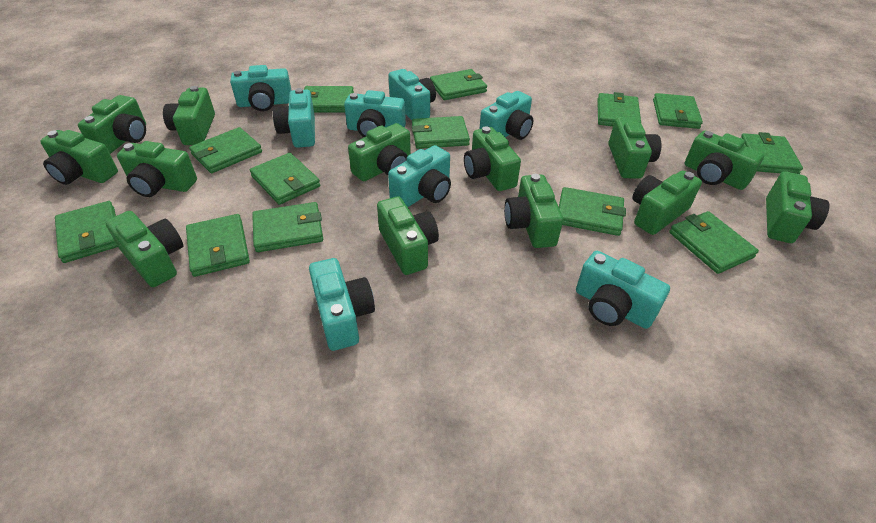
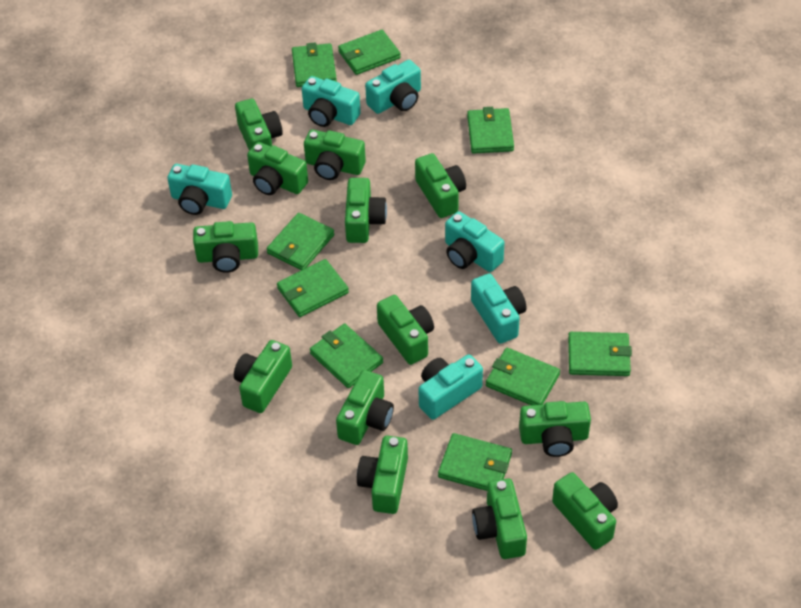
green wallet: [55,201,118,263] [186,214,250,277] [189,127,262,173] [250,153,320,205] [252,202,323,252] [304,86,354,112] [412,116,470,149] [430,69,487,100] [559,187,626,236] [597,92,641,126] [653,93,703,129] [669,211,759,274] [741,132,803,174] = 13 -> [267,213,334,270] [277,259,349,317] [292,42,337,87] [310,323,383,388] [338,30,401,75] [438,433,512,491] [467,107,514,154] [486,348,560,405] [568,332,632,376] = 9
turquoise camera: [230,65,292,111] [273,88,315,148] [309,258,375,351] [344,90,406,137] [388,69,436,120] [388,145,451,207] [480,91,533,140] [576,251,670,329] = 8 -> [167,164,232,215] [302,76,361,127] [365,60,421,114] [418,354,483,420] [445,211,505,272] [471,273,527,344] = 6

